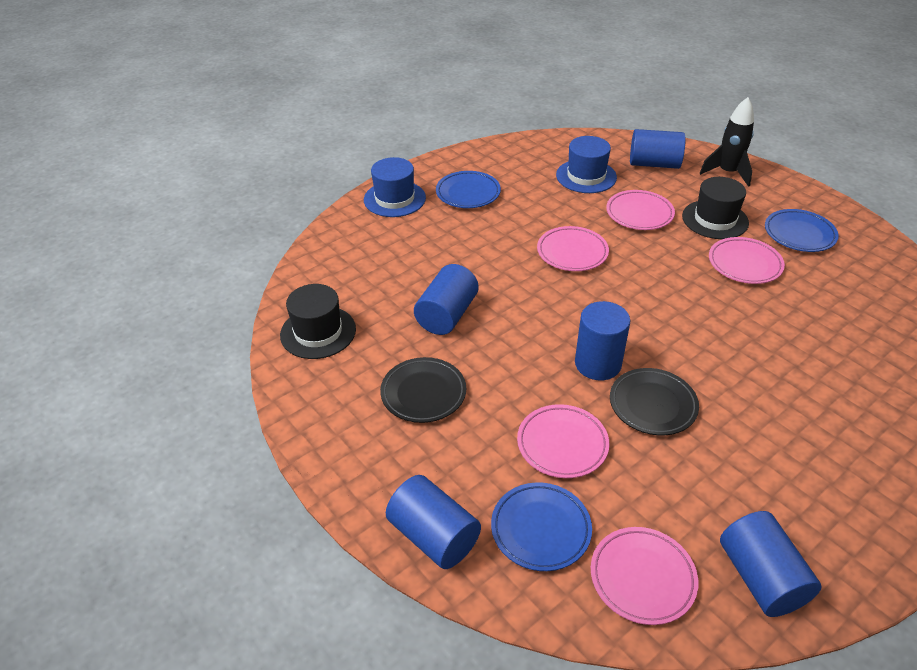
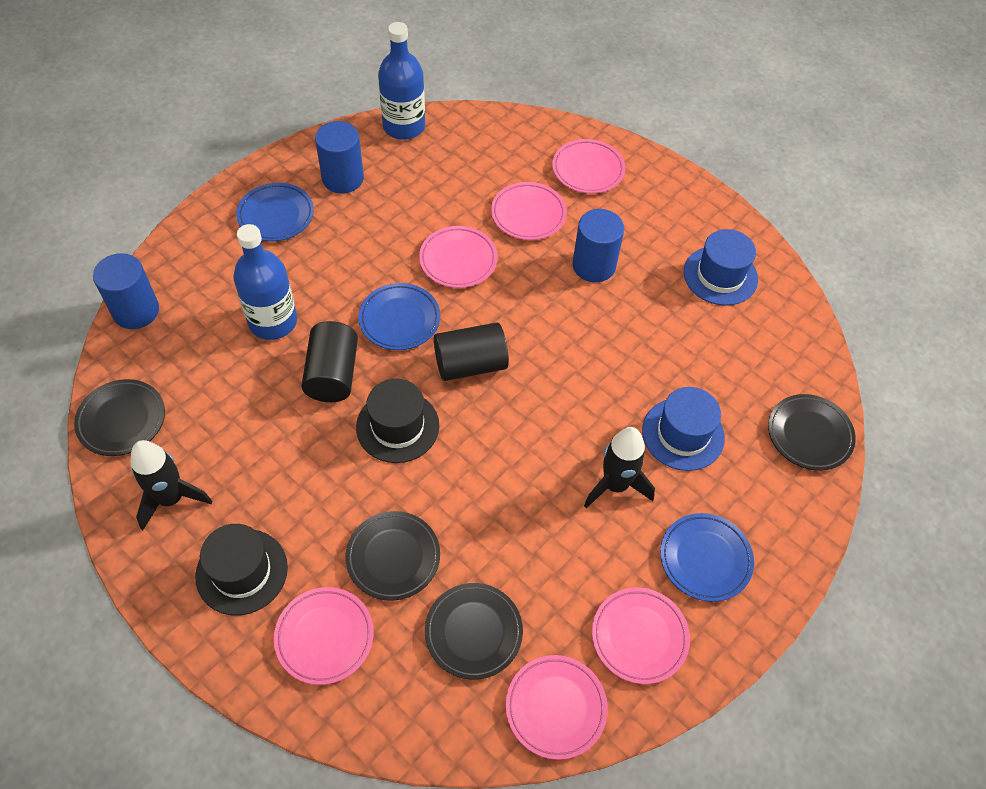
black cylinder: none = 0 -> [301,321,358,402] [434,322,509,381] = 2
black plate: [380,357,466,423] [610,368,699,435] = 2 -> [74,379,165,456] [345,511,440,601] [425,583,523,680] [768,394,856,471] = 4
black rocket: [700,97,754,187] = 1 -> [131,440,212,530] [584,427,655,508] = 2
blue bottle: none = 0 -> [233,224,297,340] [378,22,425,140] = 2
blue cylinder: [386,475,481,569] [414,264,479,335] [575,301,630,380] [630,129,686,169] [720,511,821,617] = 5 -> [93,253,159,329] [315,121,364,194] [572,209,624,282] = 3
pink plate: [517,404,609,478] [537,226,609,271] [591,527,698,625] [606,190,675,230] [709,237,785,284] = 5 -> [274,587,374,685] [419,226,498,288] [491,182,567,240] [506,655,608,760] [552,139,625,194] [592,587,690,684] = 6

